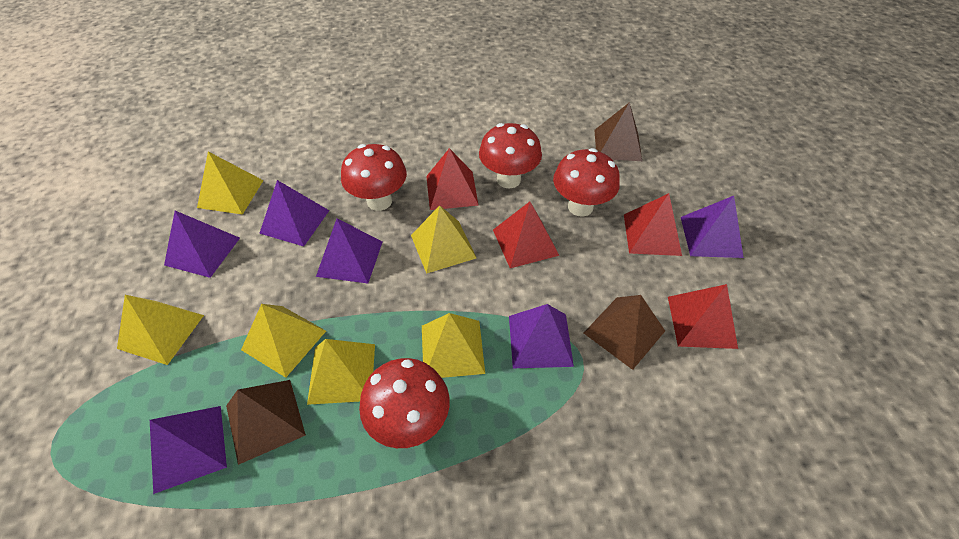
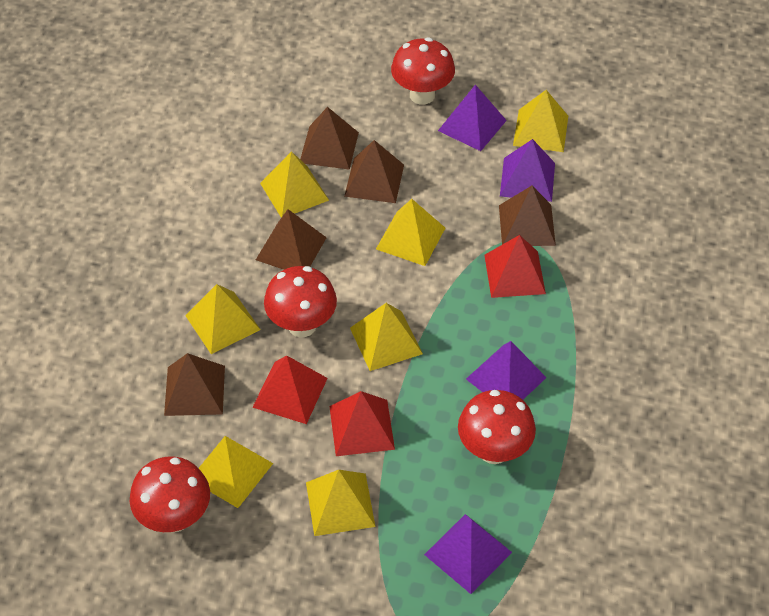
brown pyramid: [226,380,306,465] [584,295,665,370] [594,102,642,161] = 3 -> [164,353,225,416] [256,209,327,270] [300,107,359,170] [344,140,404,203] [499,186,556,246] = 5
purple pyramid: [150,406,227,494] [164,211,240,278] [259,180,329,246] [316,218,382,283] [509,304,574,368] [681,196,744,258] = 6 -> [424,514,512,594] [438,85,507,151] [466,341,547,400] [500,139,555,202] = 4
red pyramid: [426,148,479,210] [493,202,559,268] [624,193,682,256] [668,284,738,349] = 4 -> [252,355,328,424] [329,391,395,456] [484,235,546,298] = 3
yellow pyramid: [117,295,204,365] [197,152,264,215] [241,304,326,378] [307,339,375,405] [411,205,476,274] [422,313,485,378] = 6 -> [185,284,261,354] [199,436,273,508] [260,151,329,218] [306,470,375,536] [350,303,423,371] [376,199,445,266] [513,90,568,152] = 7

